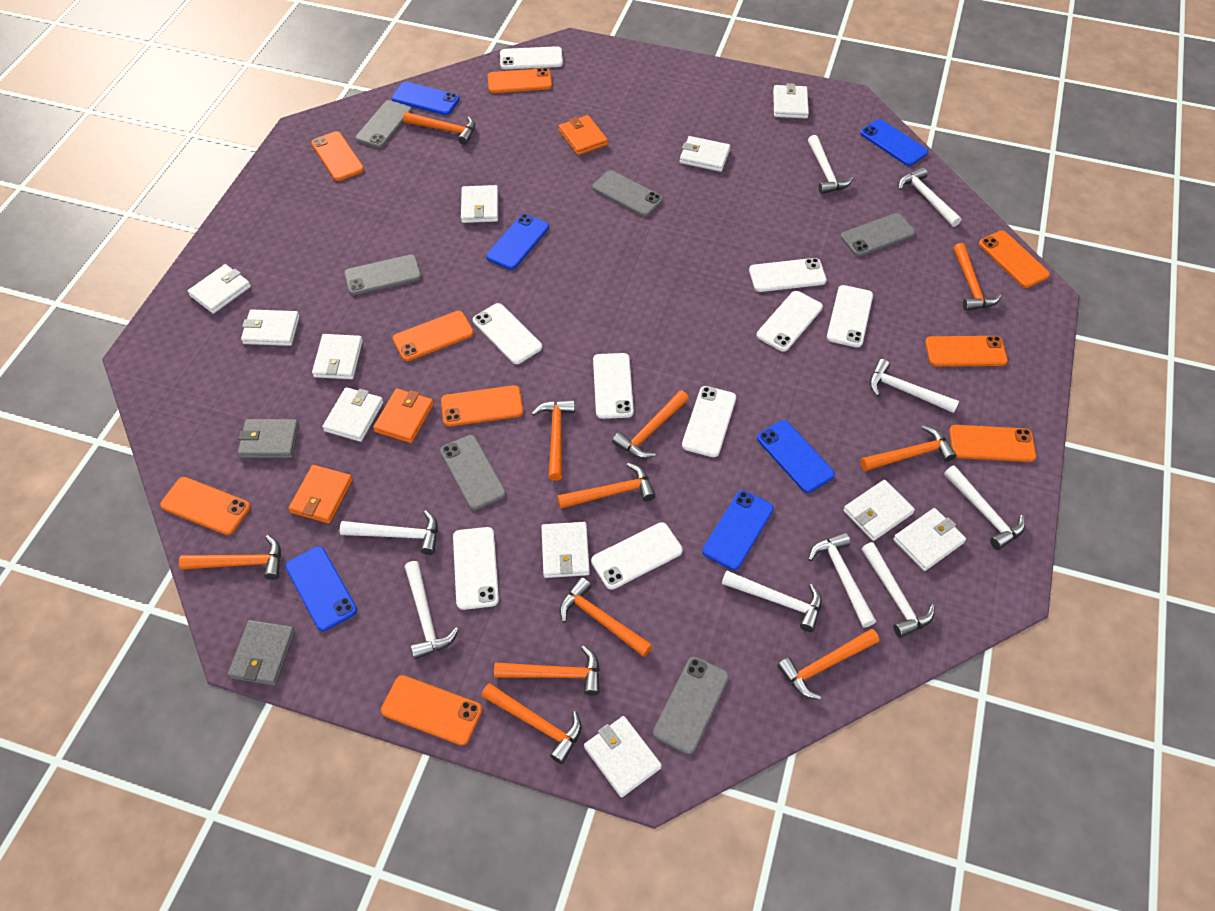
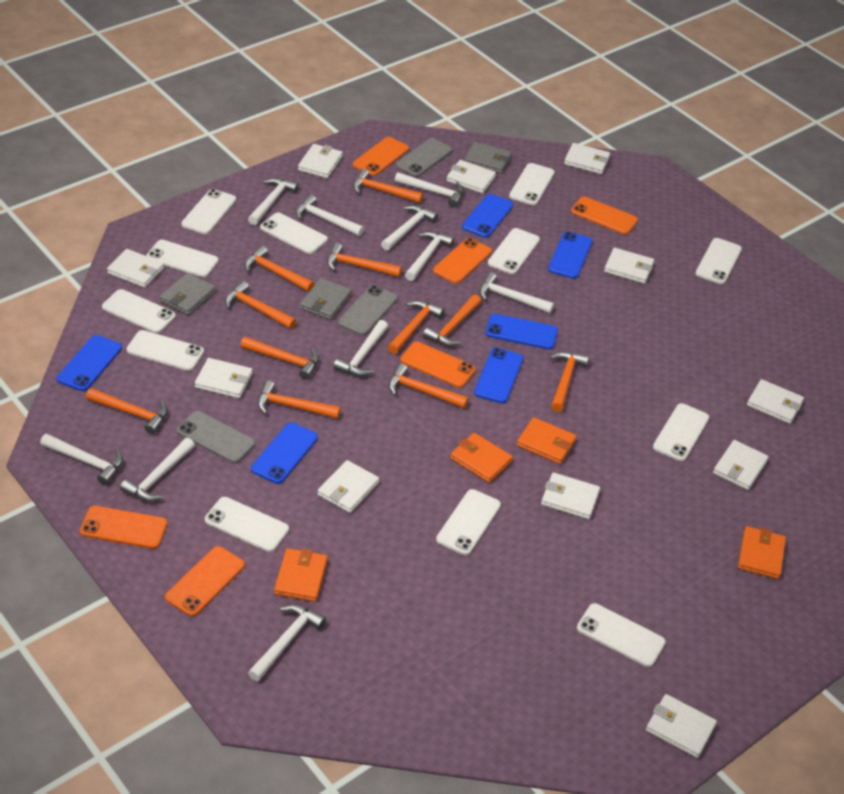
grey phone: [344,254,421,295] [355,100,412,148] [440,435,506,510] [592,170,663,217] [653,657,729,754] [841,213,915,256] = 6 -> [177,411,255,463] [338,285,398,336] [396,138,452,177] = 3
grey wallet: [228,620,295,686] [237,419,299,458] = 2 -> [160,273,216,315] [300,278,352,320] [464,142,511,173] = 3
orange phone: [160,477,251,535] [311,131,364,181] [381,675,482,745] [392,311,474,361] [441,385,523,427] [487,68,552,93] [925,336,1008,367] [949,425,1036,462] [979,231,1050,288] = 9 -> [80,506,167,549] [165,546,245,617] [353,137,409,176] [400,342,476,388] [433,238,492,284] [571,196,638,235] = 6
orange wallet: [288,465,353,524] [373,388,434,443] [558,115,608,155] = 3 -> [274,548,328,602] [450,433,513,483] [517,417,577,464] [738,526,786,579] = 4
white hammer: [340,510,438,555] [405,561,459,659] [722,571,822,632] [808,135,853,194] [808,532,876,628] [861,542,935,638] [869,359,959,413] [898,167,962,227] [944,465,1025,550] = 9 -> [40,434,123,485] [120,438,195,502] [248,178,299,225] [248,604,326,681] [296,195,364,236] [333,320,388,377] [381,205,438,251] [395,172,464,207] [405,231,455,281] [479,272,554,313] = 10
white phone: [453,527,499,610] [473,303,542,364] [500,46,563,69] [591,522,683,590] [593,353,634,419] [682,386,736,457] [749,258,827,292] [757,291,823,352] [827,285,873,348] = 9 -> [102,289,176,333] [126,330,204,371] [146,240,219,277] [181,189,236,234] [205,497,289,552] [260,212,328,254] [436,489,501,555] [488,228,540,274] [509,163,555,205] [577,603,666,667] [653,403,709,461] [695,238,742,284] = 12

